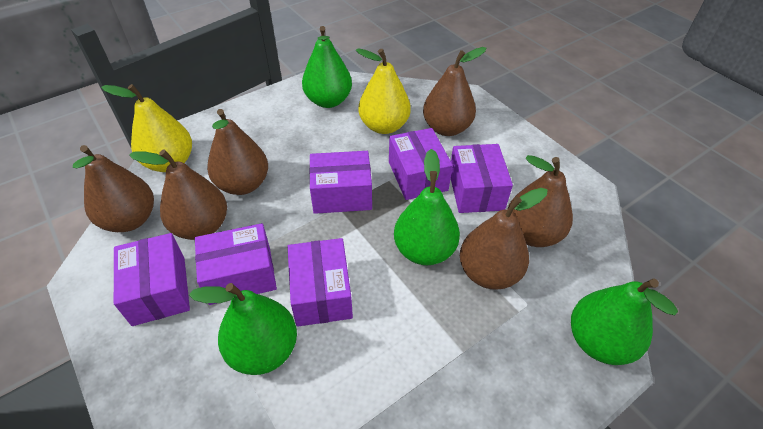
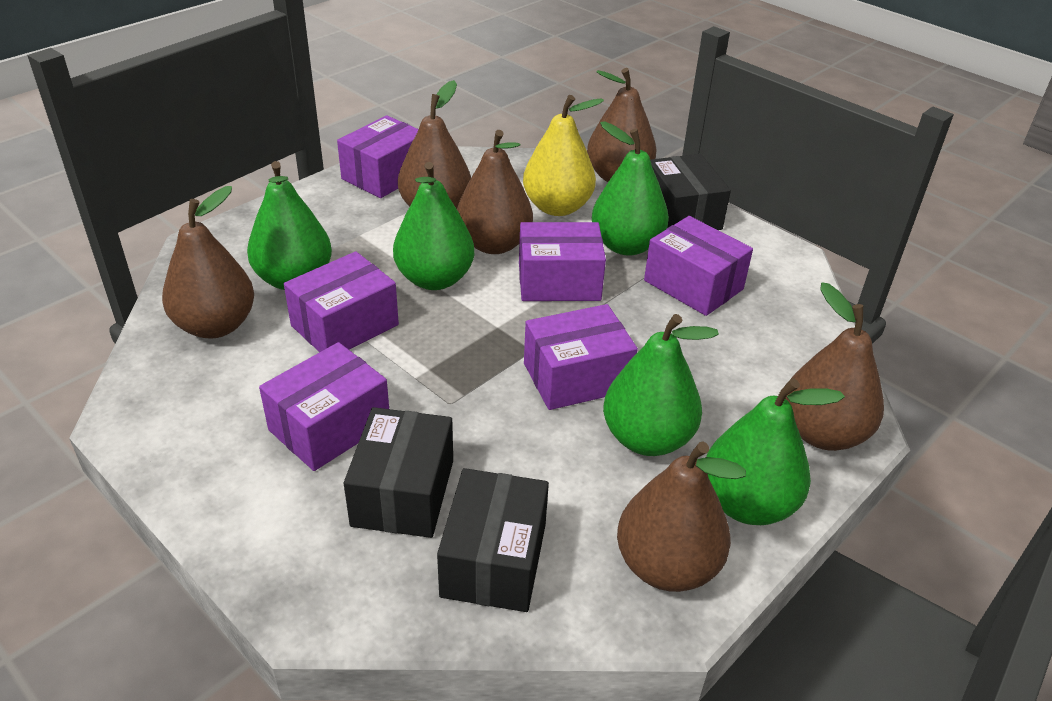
black box: none = 0 -> [344,407,453,538] [437,468,549,612] [650,154,731,230] = 3
green pear: [189,283,297,375] [302,26,352,108] [394,149,460,265] [571,278,678,365] = 4 -> [247,161,332,290] [393,162,474,290] [592,122,669,256] [603,314,719,456] [706,378,845,525] = 5
yellow pear: [101,84,192,172] [356,48,411,134] = 2 -> [523,95,604,216] = 1

